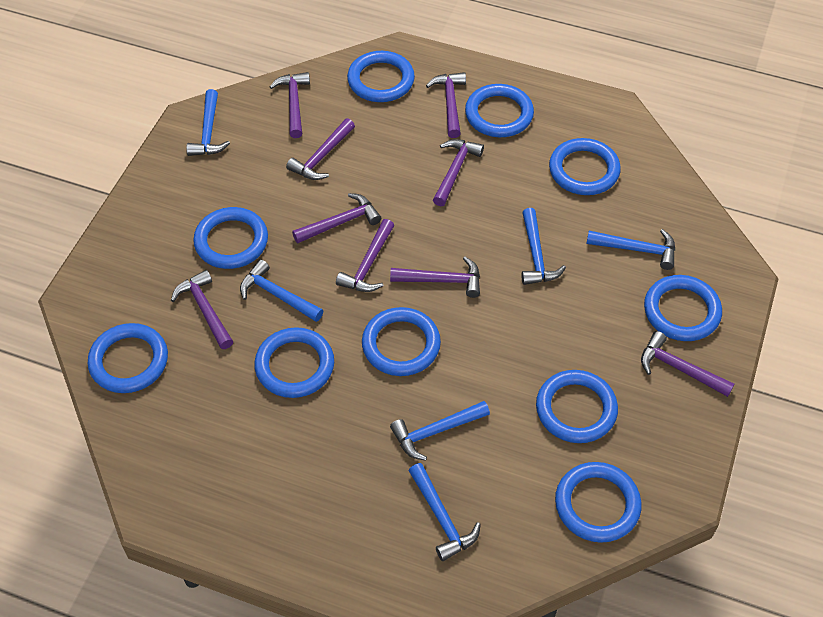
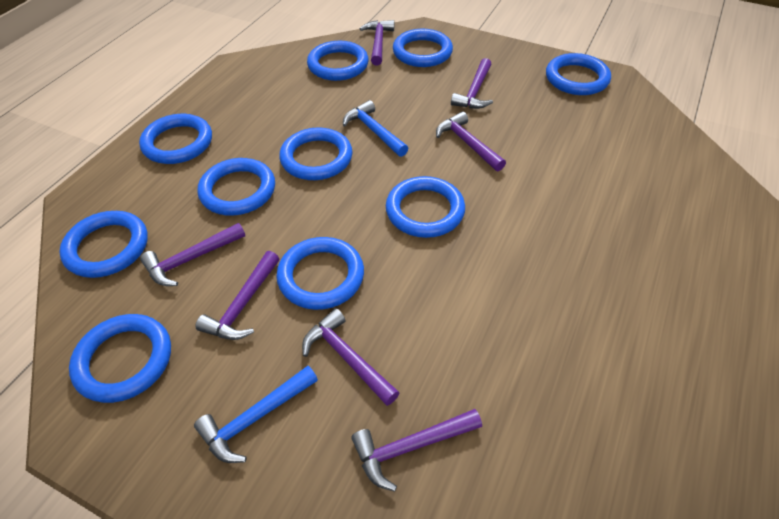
blue hammer: [186,89,230,156] [240,259,323,322] [390,401,490,461] [409,463,481,561] [521,208,566,285] [586,229,675,270] = 6 -> [194,366,318,463] [343,100,408,157] = 2
purple hammer: [171,270,233,349] [270,72,310,138] [286,118,355,180] [292,193,381,243] [336,219,394,292] [390,257,480,298] [426,72,466,138] [433,139,484,206] [641,331,734,397] = 9 -> [140,223,245,286] [195,251,280,340] [302,308,400,406] [351,409,482,492] [360,20,394,65] [436,111,506,171] [451,58,493,109] = 7

